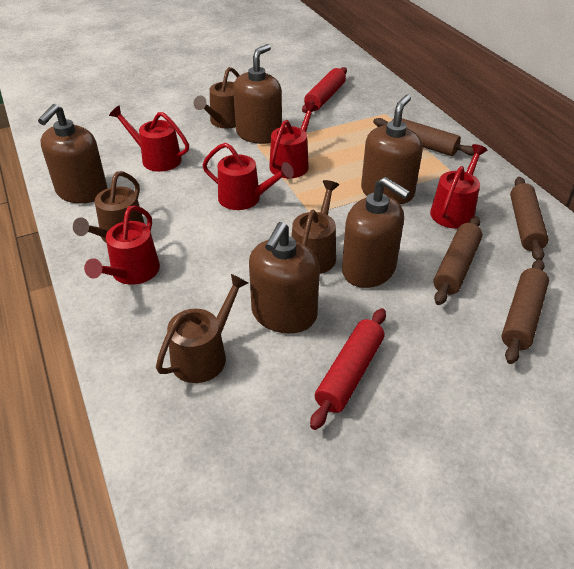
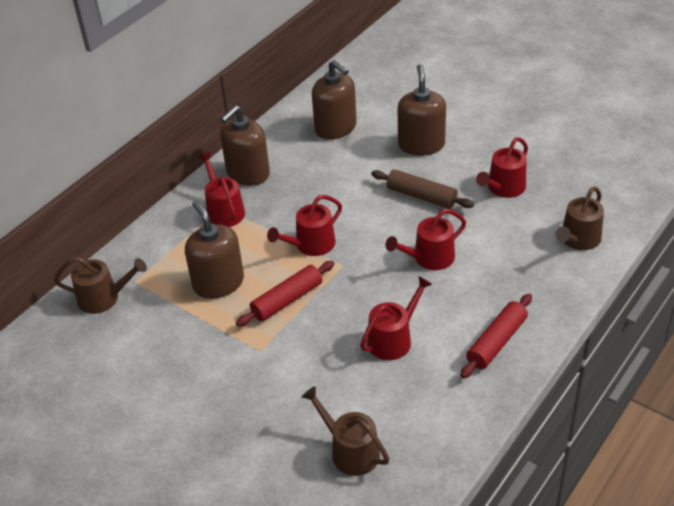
brown rolling pin: [373,118,474,156] [434,216,483,305] [502,259,549,364] [510,177,548,260] = 4 -> [371,169,474,209] = 1
brown soap dispenser: [38,104,107,204] [233,44,282,144] [249,222,320,333] [342,177,410,288] [361,95,423,204] = 5 -> [185,201,244,299] [220,105,270,186] [312,60,357,140] [398,64,446,156] = 4
brown watering can: [73,171,145,242] [156,274,248,383] [194,67,240,129] [291,180,339,274] = 4 -> [54,257,147,314] [302,386,390,476] [555,186,604,250] = 3

